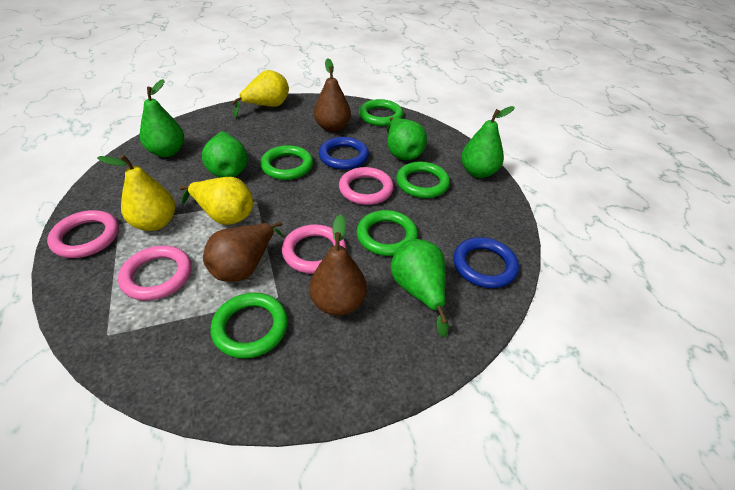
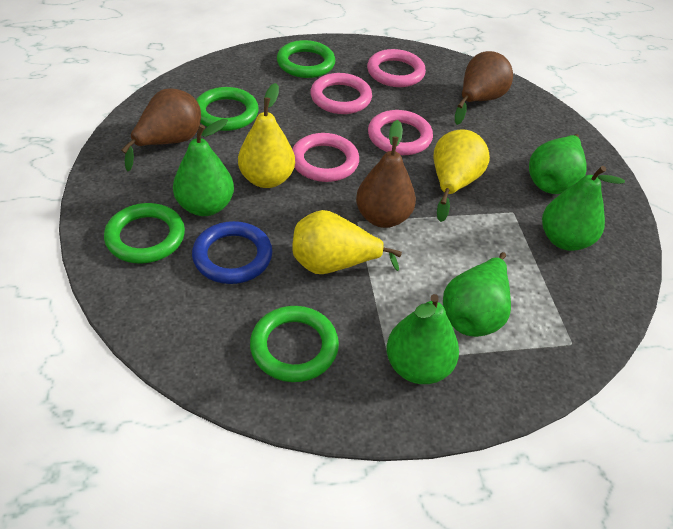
blue ring: [319,137,369,170] [453,237,519,288] = 2 -> [192,221,272,284] = 1
green ring: [210,293,288,359] [260,145,313,180] [357,210,418,256] [359,99,403,126] [396,162,450,198] = 5 -> [104,203,185,263] [196,87,259,131] [250,306,339,382] [277,40,335,78] = 4

